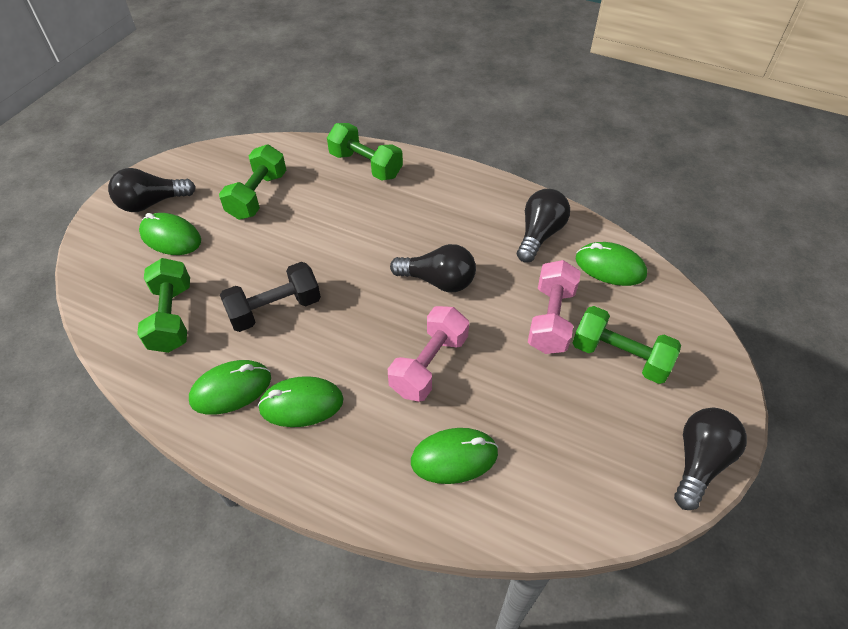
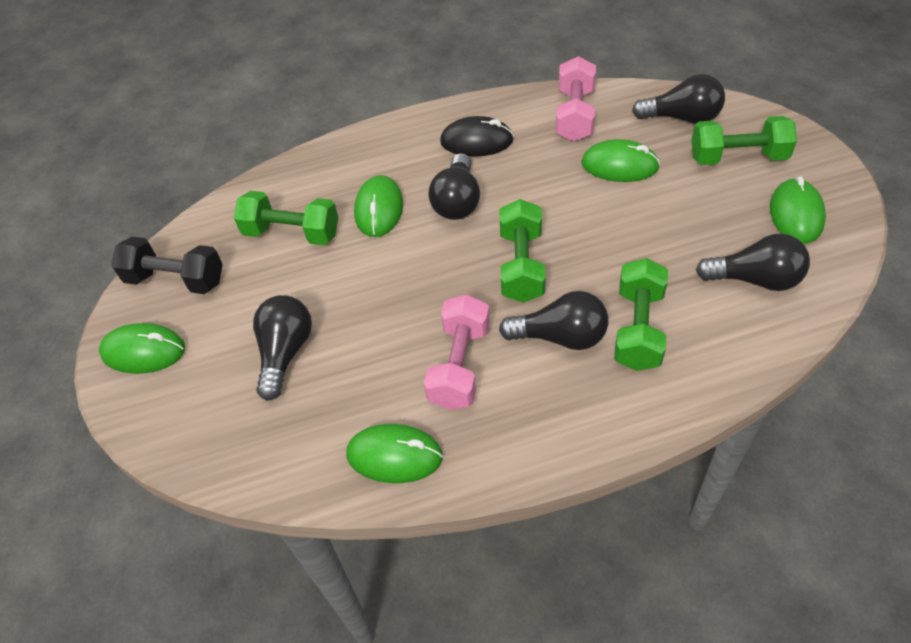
black light bulb: [108,168,196,212] [390,244,476,292] [517,189,570,263] [674,408,747,510] = 4 -> [253,295,312,401] [428,153,480,220] [499,291,608,350] [632,74,725,124] [696,233,810,291] = 5
black mouse: none = 0 -> [440,116,514,157] = 1

